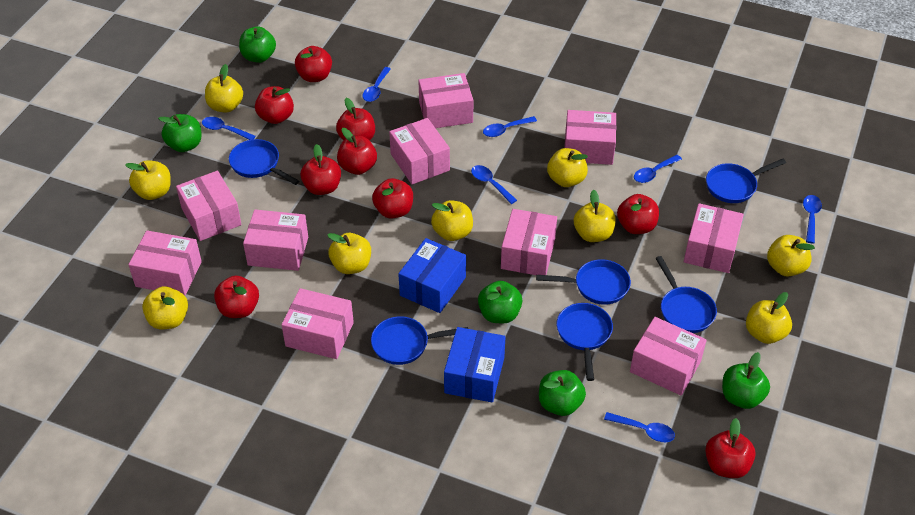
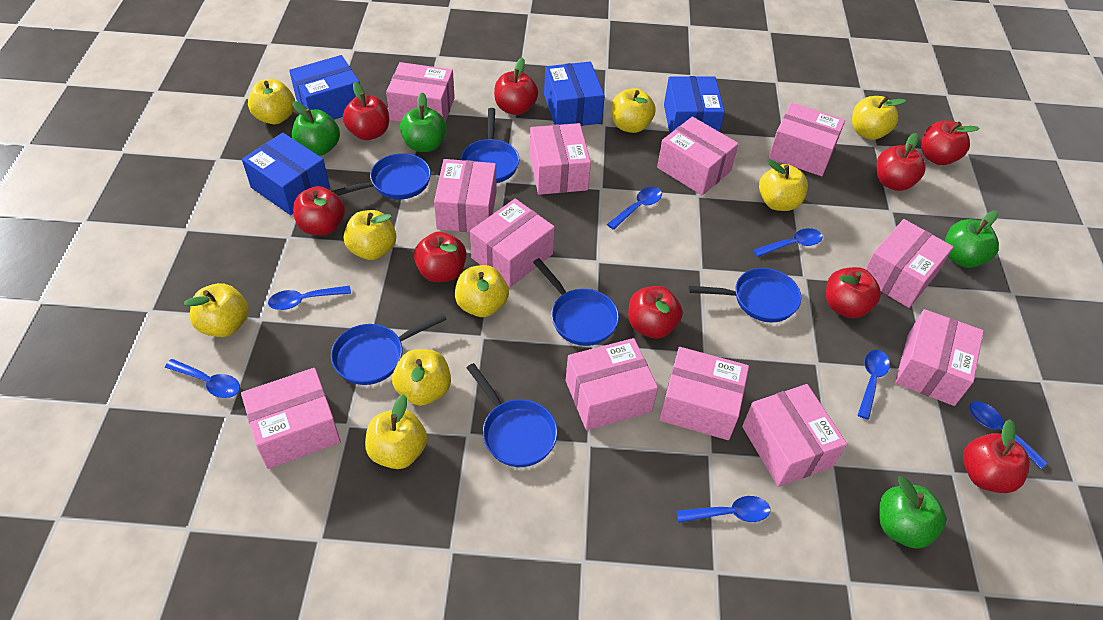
blue box: [398,238,466,313] [444,327,505,402] = 2 -> [242,133,330,215] [289,55,360,120] [544,62,605,126] [664,76,725,133] = 4
green apple: [158,114,202,152] [239,26,276,63] [478,281,523,323] [539,370,586,416] [722,352,770,409] = 5 -> [292,101,340,156] [400,92,447,152] [879,476,946,549] [945,210,999,268] = 4
pink box: [128,230,202,296] [176,171,242,241] [243,210,308,271] [282,288,354,359] [389,118,450,184] [418,73,473,128] [501,209,557,275] [564,110,616,165] [630,317,707,396] [684,203,744,273] = 10 -> [241,368,341,469] [386,62,455,122] [434,159,497,232] [470,199,555,287] [530,123,591,195] [566,338,658,430] [657,117,739,196] [659,347,749,440] [742,384,847,487] [769,102,845,176] [865,219,953,308] [895,309,984,406] = 12

